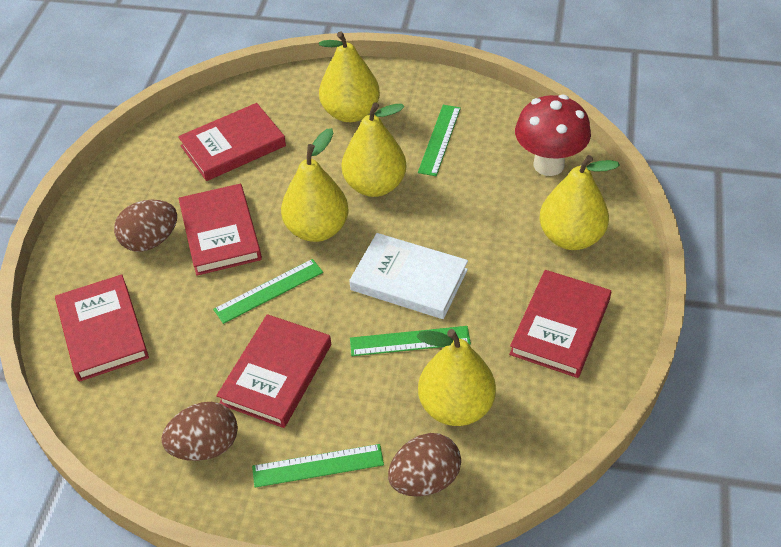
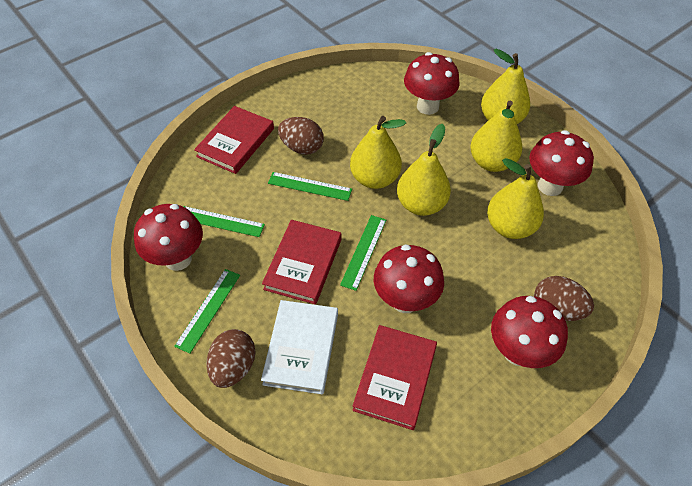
red book: [55,274,149,382] [178,103,286,181] [179,184,262,276] [216,314,331,428] [509,270,611,378] = 5 -> [194,106,274,174] [262,220,342,305] [352,325,437,430] = 3
red mushroom: [515,95,591,176] = 1 -> [134,204,203,271] [374,244,444,313] [404,52,460,115] [491,296,568,368] [529,130,594,196] = 5

